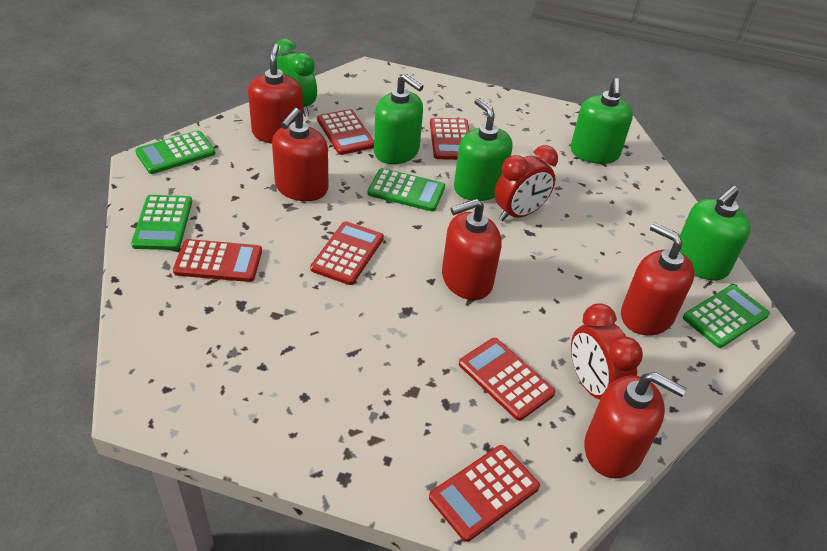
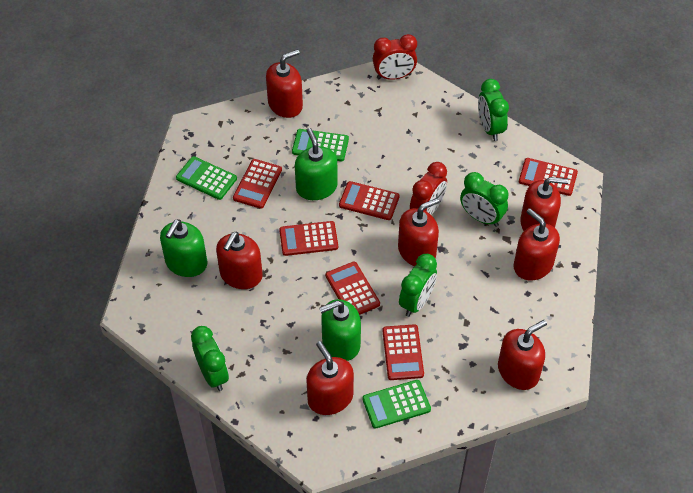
green calculator: [131,195,192,250] [135,130,216,174] [367,168,445,212] [683,285,770,348] = 4 -> [176,156,237,200] [292,129,349,161] [362,380,431,429] = 3
green clock: [276,39,317,117] = 1 -> [191,326,229,391] [399,254,437,317] [460,172,508,227] [478,79,509,141] = 4
green soap dispenser: [374,74,423,164] [454,98,513,201] [570,78,633,164] [680,186,751,281] = 4 -> [160,219,207,277] [295,128,338,200] [319,299,361,361] = 3
red soap dispenser: [248,44,303,144] [272,108,328,201] [442,199,502,300] [584,372,686,478] [621,223,695,336] = 5 -> [216,232,263,289] [266,49,303,118] [306,341,354,415] [398,198,439,266] [498,320,547,390] [513,208,560,280] [520,177,568,231] = 7

